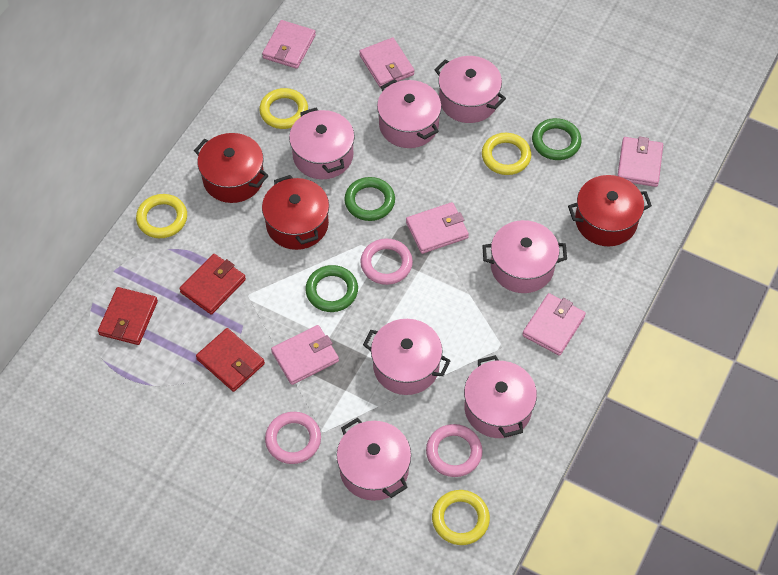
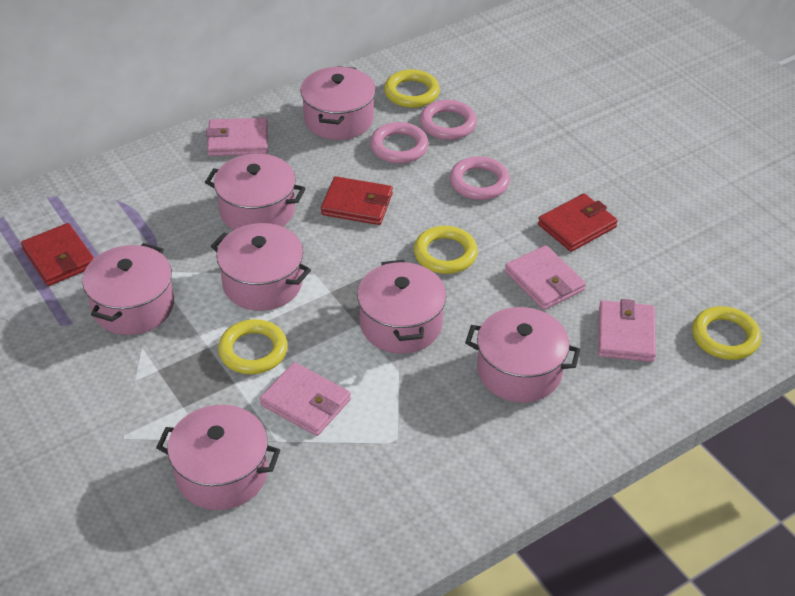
green ring: [305,265,358,312] [344,177,395,221] [532,118,582,160] = 3 -> none = 0
pink wallet: [262,20,316,69] [271,325,339,385] [359,38,415,88] [406,202,469,254] [522,293,586,356] [617,136,663,187] = 6 -> [206,118,268,156] [260,362,351,436] [505,245,586,310] [598,299,656,362] = 4
red pot: [194,133,269,203] [262,175,329,250] [568,175,652,246] = 3 -> none = 0

